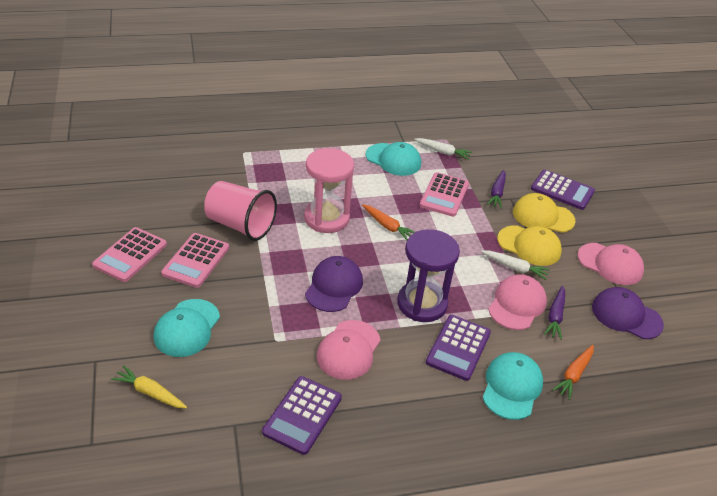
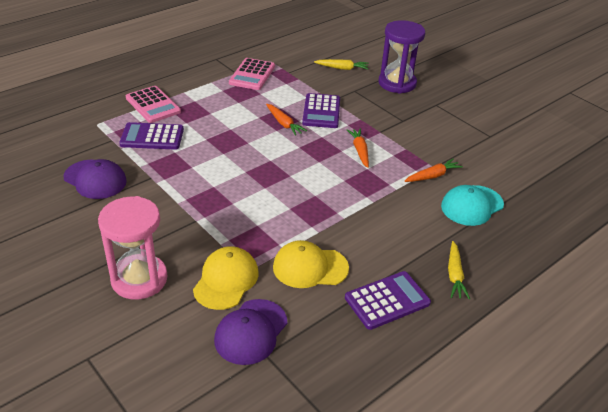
orange carrot: [362,204,415,240] [552,345,594,400] = 2 -> [266,104,307,136] [347,129,369,168] [404,159,463,182] = 3
pink calculator: [92,227,167,282] [161,233,229,288] [419,172,469,217] = 3 -> [126,86,181,123] [229,58,275,90] = 2
pink cap: [317,320,380,380] [488,274,547,330] [578,243,644,285] = 3 -> none = 0
pink cup: [204,181,277,241] = 1 -> none = 0
purple carrot: [487,170,506,209] [544,286,565,340] = 2 -> none = 0
turquoise cap: [154,299,220,357] [366,142,421,176] [483,352,543,420] = 3 -> [441,185,504,226] = 1
white carrot: [414,138,472,160] [481,251,550,280] = 2 -> none = 0
yellow carrot: [111,365,187,408] = 1 -> [314,59,368,70] [448,241,470,299] = 2

